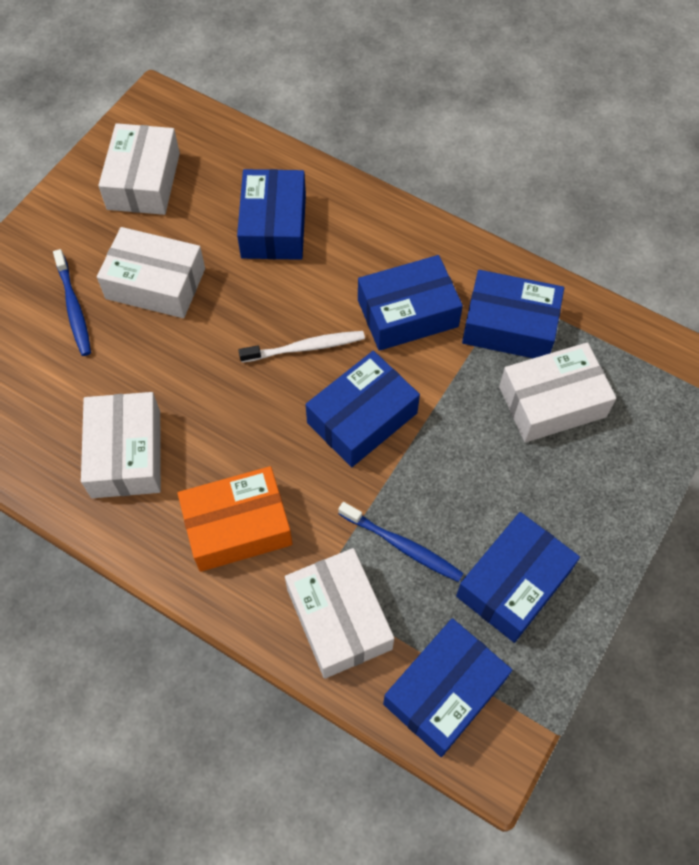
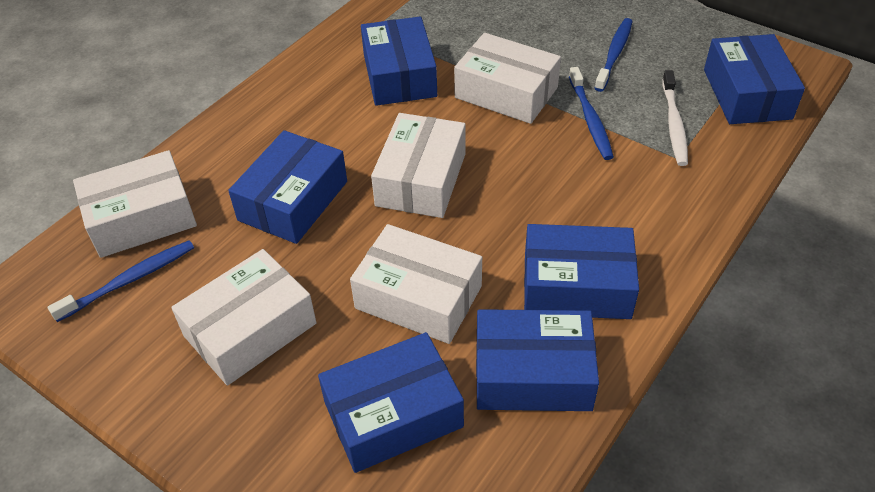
blue toothbrush: [53,249,91,356] [338,502,464,582] = 2 -> [47,240,194,322] [569,67,614,160] [595,18,633,92] = 3
orange box: [177,466,292,572] = 1 -> none = 0

